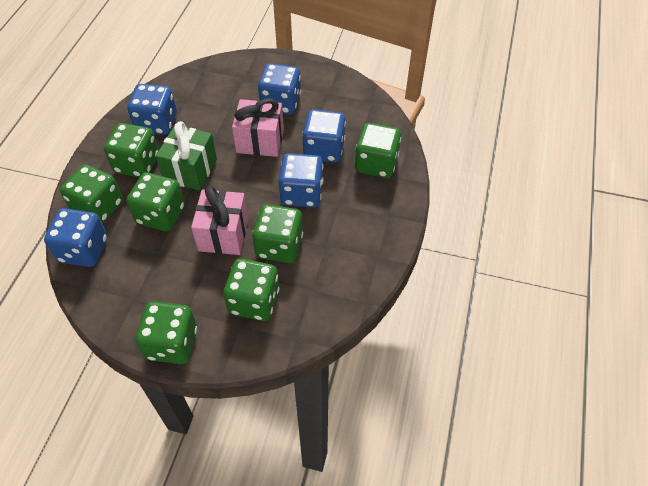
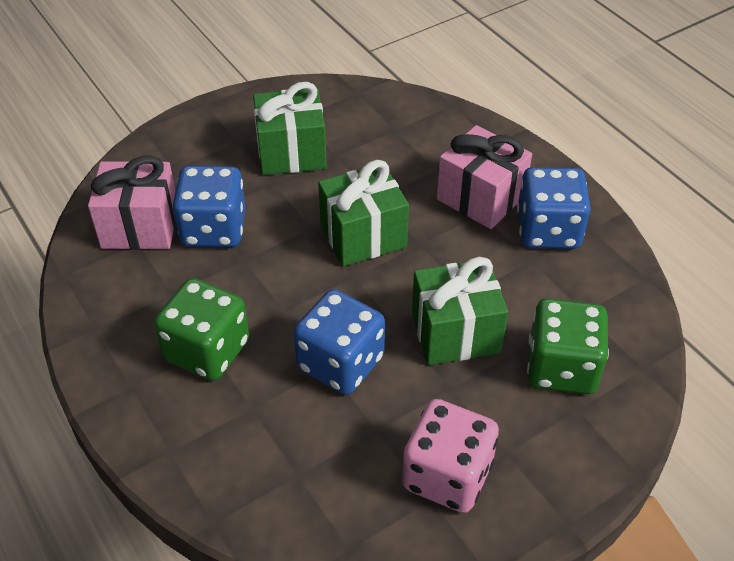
blue dice: [44,208,107,267] [127,84,177,135] [258,63,301,115] [279,153,323,208] [302,109,346,162] = 5 -> [172,166,246,247] [293,289,385,395] [517,167,591,249] = 3
green dice: [60,164,123,224] [104,123,159,177] [126,172,185,231] [135,301,197,364] [223,258,279,321] [252,204,303,263] [355,123,401,178] = 7 -> [154,278,249,381] [527,298,609,394] = 2
green gift: [156,121,217,191] = 1 -> [253,82,327,175] [318,160,409,266] [412,257,508,365] = 3
pink dice: none = 0 -> [402,399,499,513] = 1

